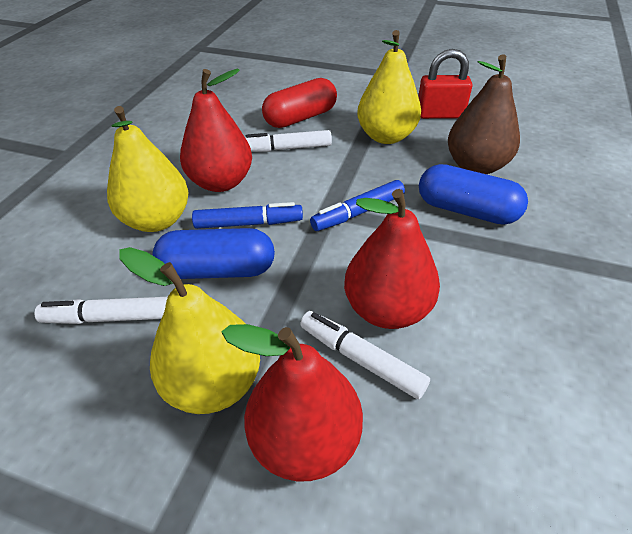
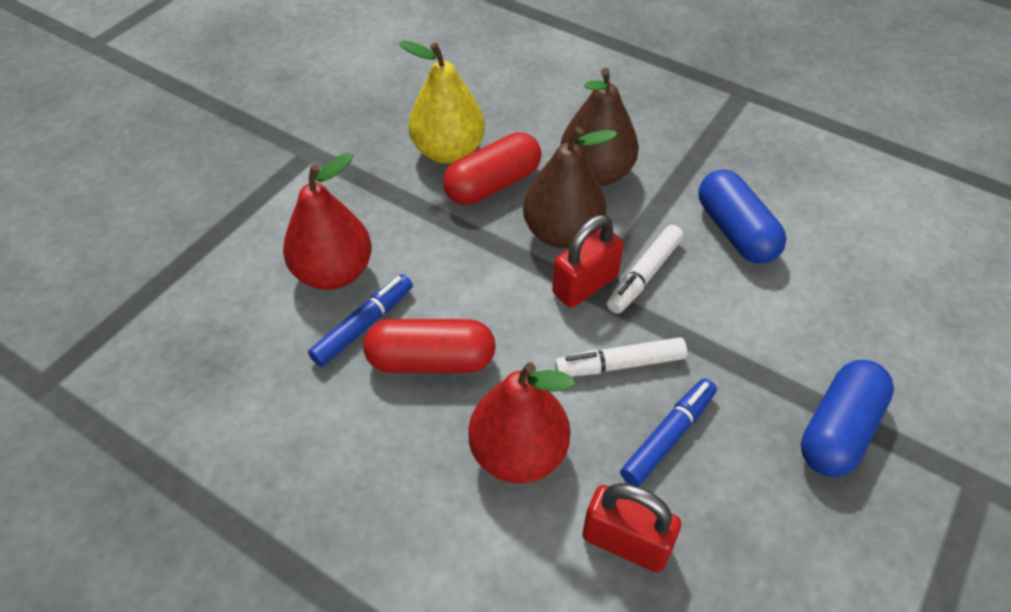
brown pear: [448,54,520,174] = 1 -> [523,127,617,248] [560,68,639,186] = 2
red capsule: [262,78,337,128] = 1 -> [363,319,496,373] [443,132,542,205] = 2
red padlock: [418,49,472,119] = 1 -> [552,215,624,308] [582,483,681,573] = 2
red pear: [180,69,252,192] [221,324,363,481] [344,189,440,329] = 3 -> [283,153,372,290] [468,363,575,483] = 2
white marker: [35,297,168,324] [245,130,332,152] [300,311,430,399] = 3 -> [555,337,687,376] [607,225,684,314] = 2
yellow pear: [107,106,188,232] [119,247,260,414] [357,30,421,144] = 3 -> [399,40,485,164] = 1

